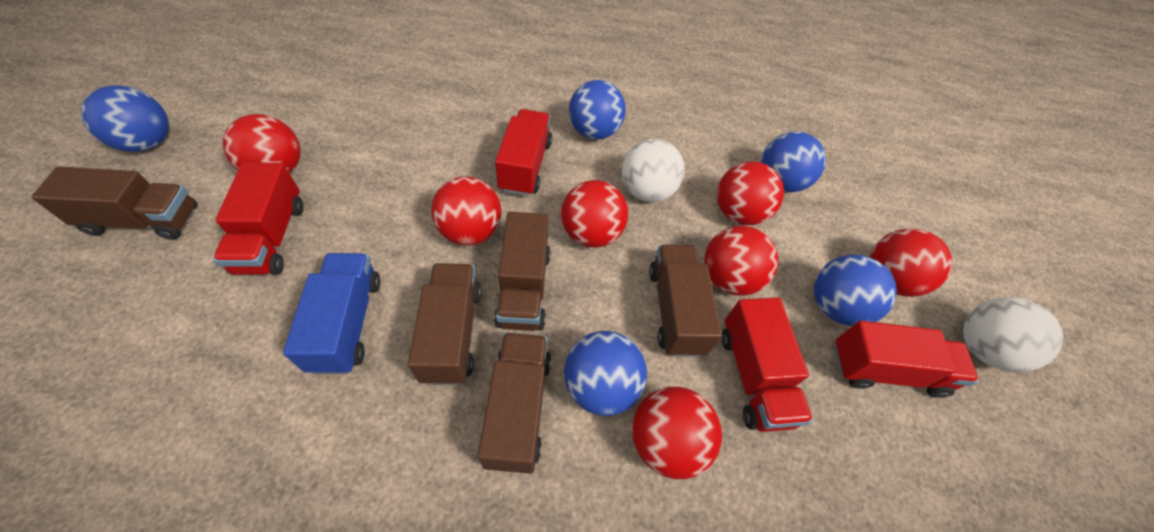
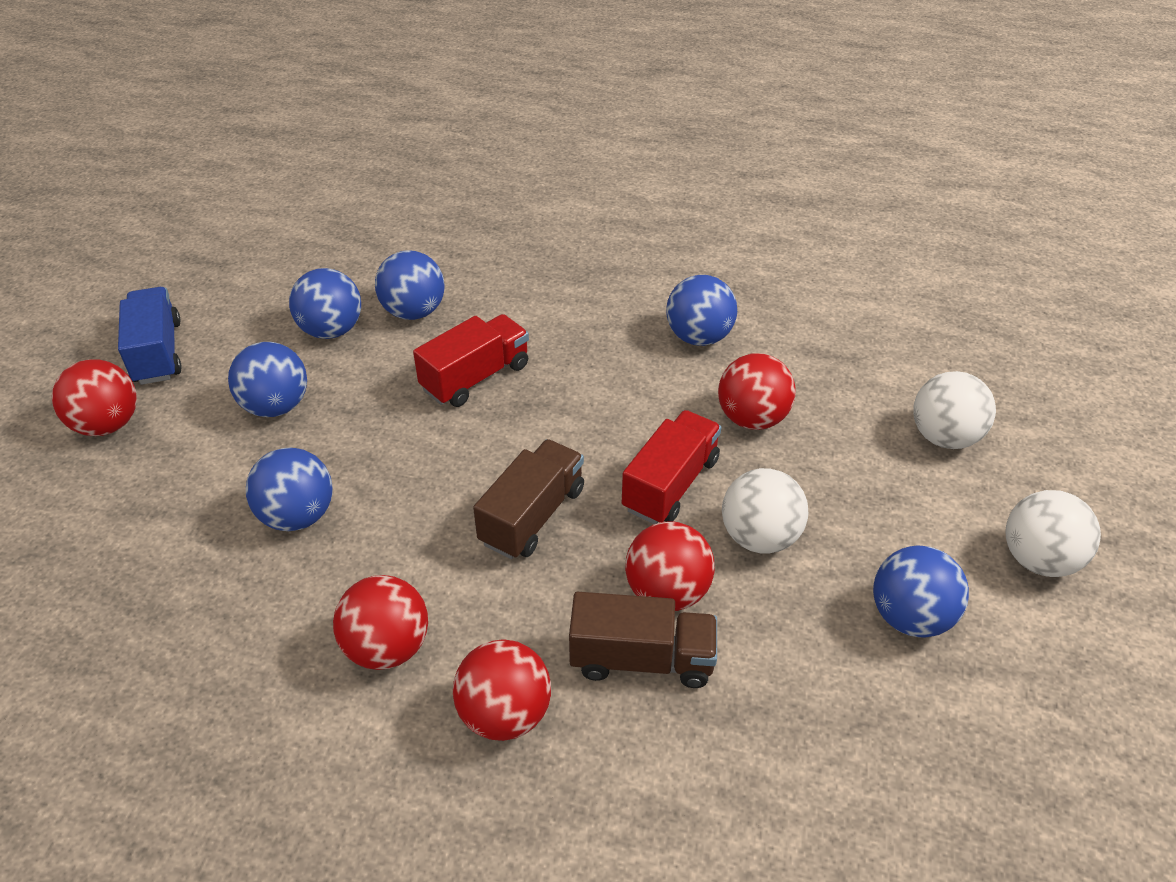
blue ball: [81,85,169,152] [564,331,647,416] [569,80,626,140] [761,132,826,192] [814,255,897,326] = 5 -> [228,342,307,417] [246,448,333,531] [289,268,361,339] [375,250,445,320] [667,275,737,346] [873,545,969,638] = 6
brown truck: [31,167,198,240] [408,263,482,385] [478,332,551,474] [494,212,551,331] [649,245,722,357] = 5 -> [473,439,584,559] [569,592,717,688] = 2
red ball: [223,114,300,174] [431,176,502,246] [561,180,628,248] [632,387,722,479] [704,226,778,296] [717,161,784,225] [870,229,952,297] = 7 -> [52,359,137,436] [333,575,428,670] [453,640,551,741] [625,522,715,611] [718,354,796,430] = 5
red truck: [213,162,304,275] [495,109,552,196] [721,298,813,432] [834,321,978,398] = 4 -> [413,314,529,407] [622,410,721,524] = 2
white ball: [622,139,685,202] [963,297,1063,372] = 2 -> [722,468,808,554] [913,371,996,449] [1005,490,1101,577] = 3

